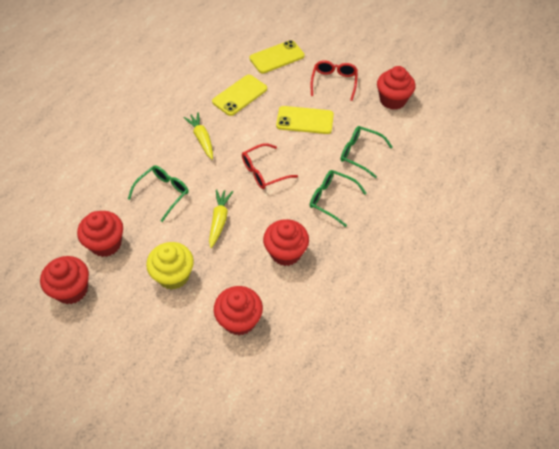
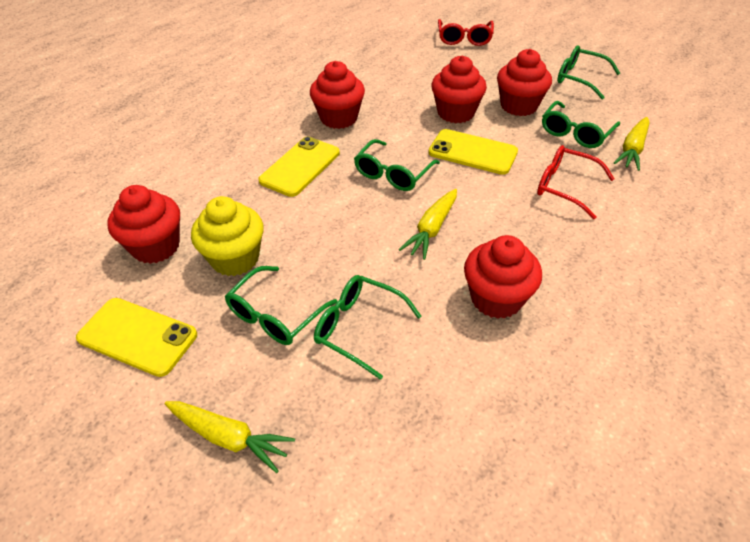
green glasses: [128,165,189,222] [310,170,367,227] [340,126,393,178] = 3 -> [225,266,337,345] [314,275,422,380] [354,139,440,191] [542,101,620,148] [557,46,620,100] = 5
yellow carrot: [183,112,213,160] [209,189,233,248] = 2 -> [164,401,295,473] [399,189,457,260] [614,117,649,171] = 3

